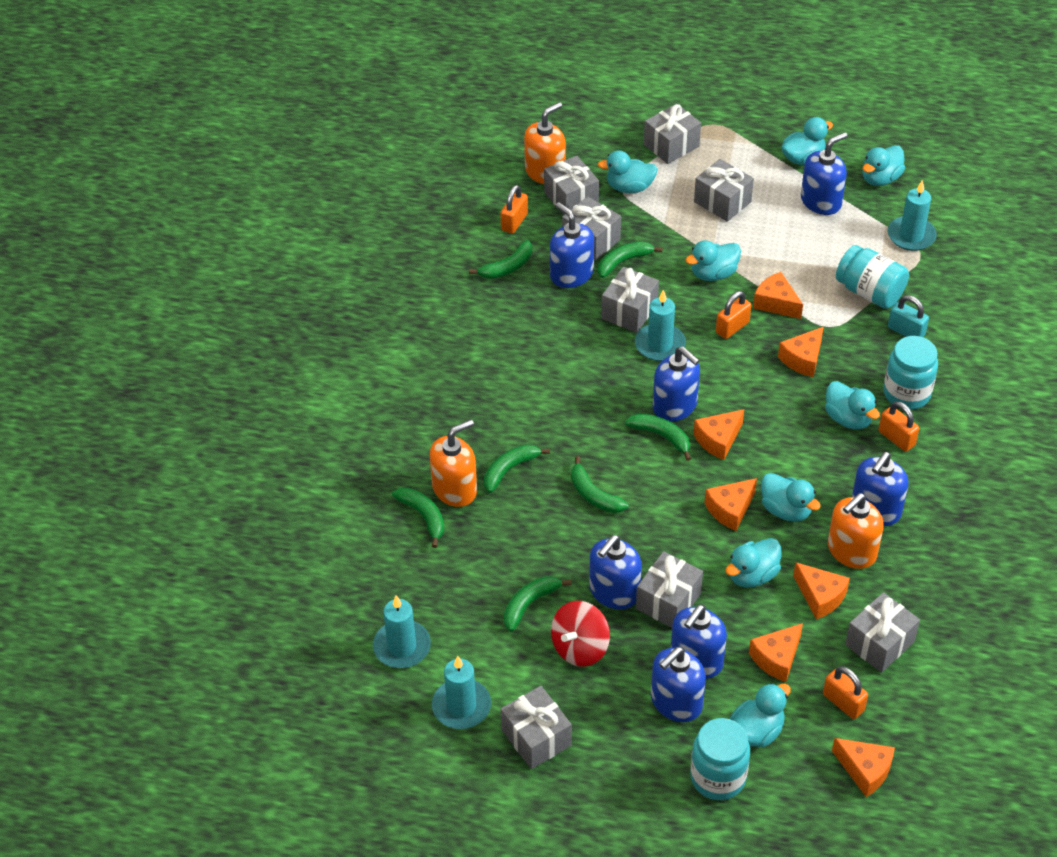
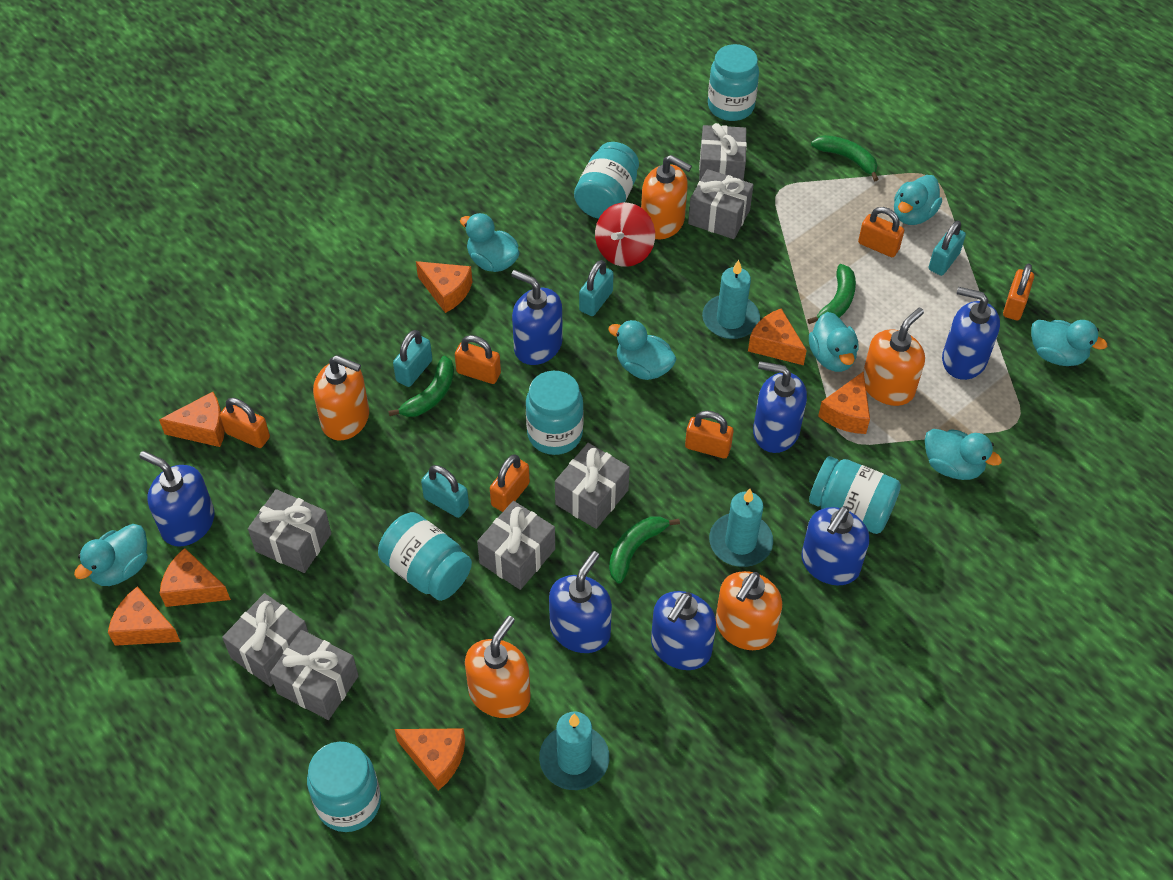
green banana: [392,488,444,548] [469,240,532,279] [484,444,550,493] [504,576,572,632] [571,456,628,513] [598,241,663,278] [625,414,691,461] = 7 -> [388,356,454,417] [609,516,680,583] [807,264,856,324] [811,135,879,182] = 4
grey gift: [501,686,572,769] [544,156,599,215] [562,196,621,260] [601,267,659,333] [636,551,703,628] [644,104,701,164] [694,159,754,222] [845,592,920,673] = 8 -> [222,593,308,687] [248,489,331,573] [270,629,358,720] [477,501,555,590] [555,443,630,529] [688,169,754,239] [699,123,747,181] = 7
orange padlock: [500,185,528,234] [716,291,751,339] [823,666,868,719] [879,401,919,452] = 4 -> [220,398,270,448] [455,335,501,384] [490,454,530,512] [685,411,734,459] [858,207,904,257] [1003,263,1034,320] = 6
orange soap dispenser: [430,419,477,507] [524,102,566,184] [828,493,884,569] = 3 -> [313,355,369,440] [465,616,531,718] [641,155,692,239] [716,571,782,650] [863,307,925,406] = 5
turquoise candle: [373,595,431,668] [432,656,491,729] [635,290,686,361] [887,180,937,251] = 4 -> [539,712,609,790] [702,260,760,339] [709,489,773,567] = 3
turquoise duck: [597,150,658,193] [685,240,741,281] [725,538,782,588] [730,683,791,747] [761,473,821,522] [782,117,833,165] [825,381,880,429] [862,145,905,186] = 8 -> [74,524,148,586] [460,213,519,272] [608,320,677,380] [809,312,859,372] [894,175,942,225] [925,429,1002,480] [1031,320,1107,366] = 7
turquoise jar: [690,718,750,800] [836,245,909,309] [884,336,938,410] = 3 -> [307,742,381,832] [378,512,472,601] [526,371,584,455] [574,142,639,219] [708,44,759,121] [809,456,901,534] = 6
turquoise padlock: [888,295,929,337] = 1 -> [393,330,432,387] [421,465,469,518] [579,260,614,316] [929,221,966,276] = 4

